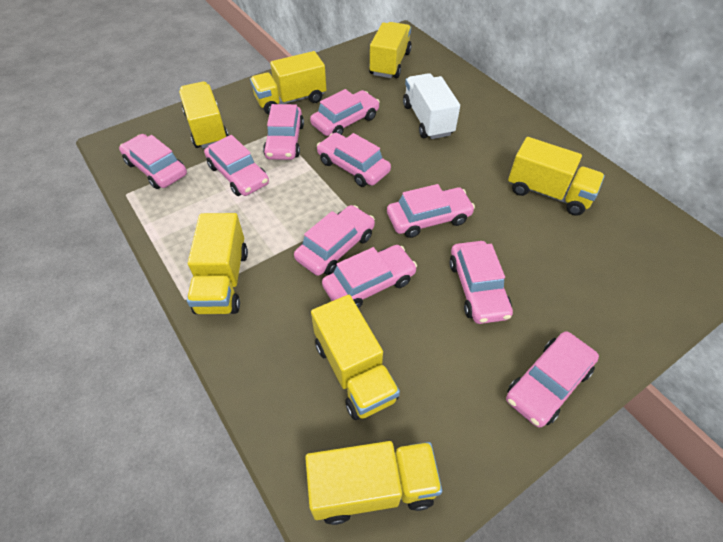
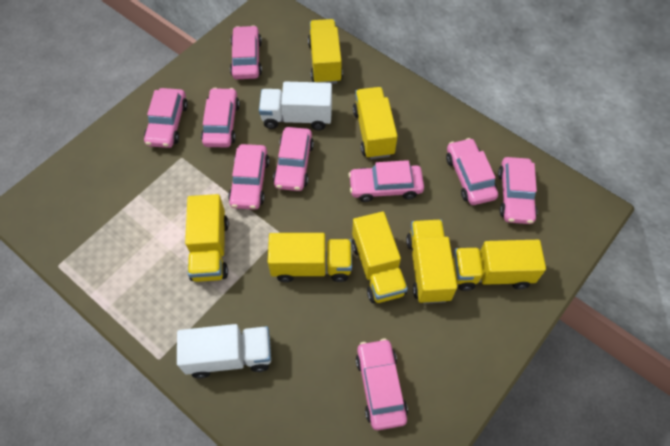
pink car: [119,134,187,189] [204,135,269,196] [263,104,304,160] [294,205,375,276] [310,89,380,136] [317,133,391,187] [322,245,417,309] [387,184,475,238] [449,241,513,324] [506,331,599,428] = 10 -> [144,88,188,148] [201,88,240,148] [228,144,269,210] [230,25,262,79] [273,127,314,191] [348,160,424,202] [356,338,408,430] [446,138,498,205] [498,157,537,224] = 9
white truck: [403,73,460,139] = 1 -> [177,324,271,379] [259,82,332,130] = 2

